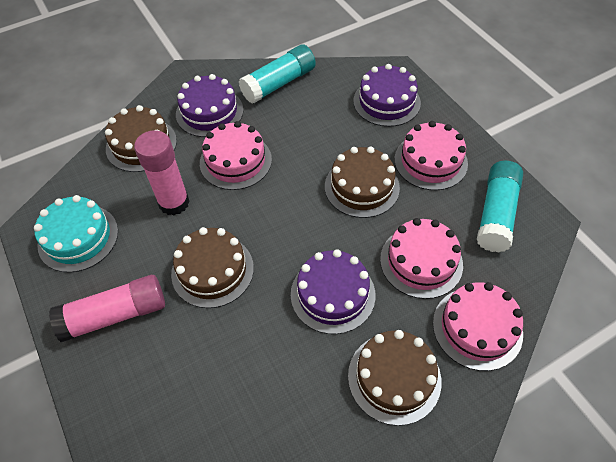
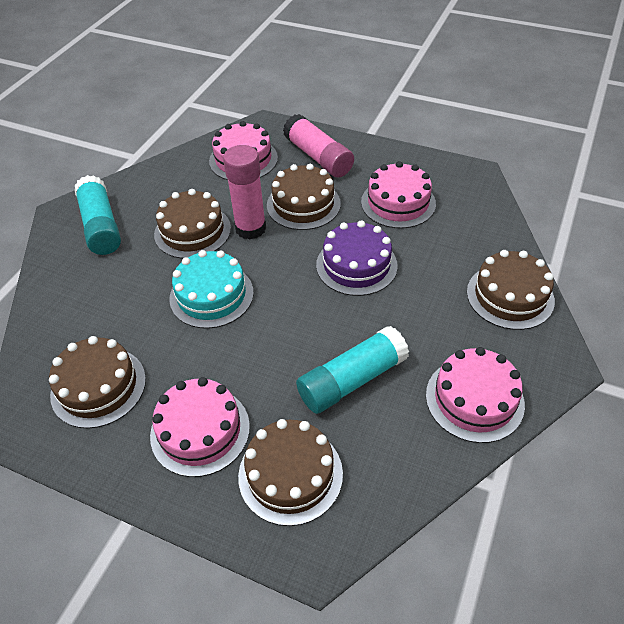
brown cake: [105,105,177,172] [171,227,254,308] [325,146,400,218] [348,330,441,426] = 4 -> [49,336,146,429] [154,189,231,259] [238,419,343,526] [267,164,341,230] [467,250,555,330] = 5
purple cake: [176,74,243,137] [291,249,376,334] [353,64,421,127] = 3 -> [316,220,398,296] = 1

